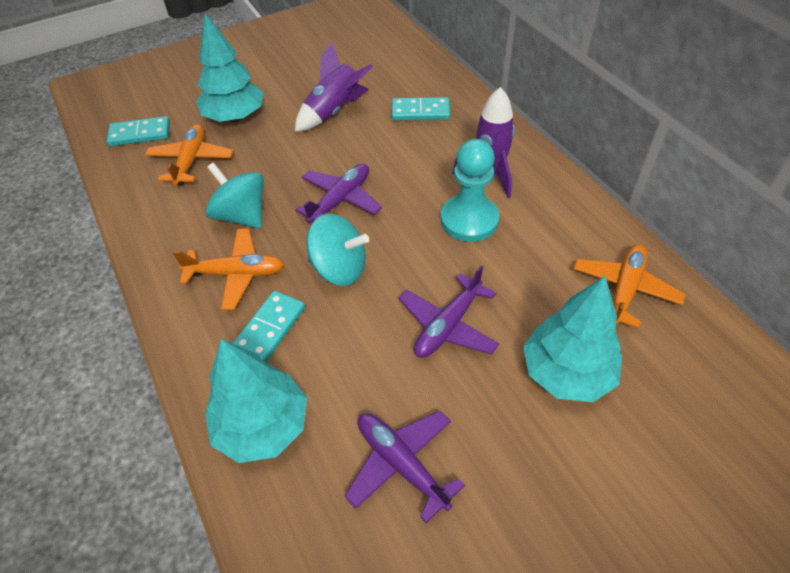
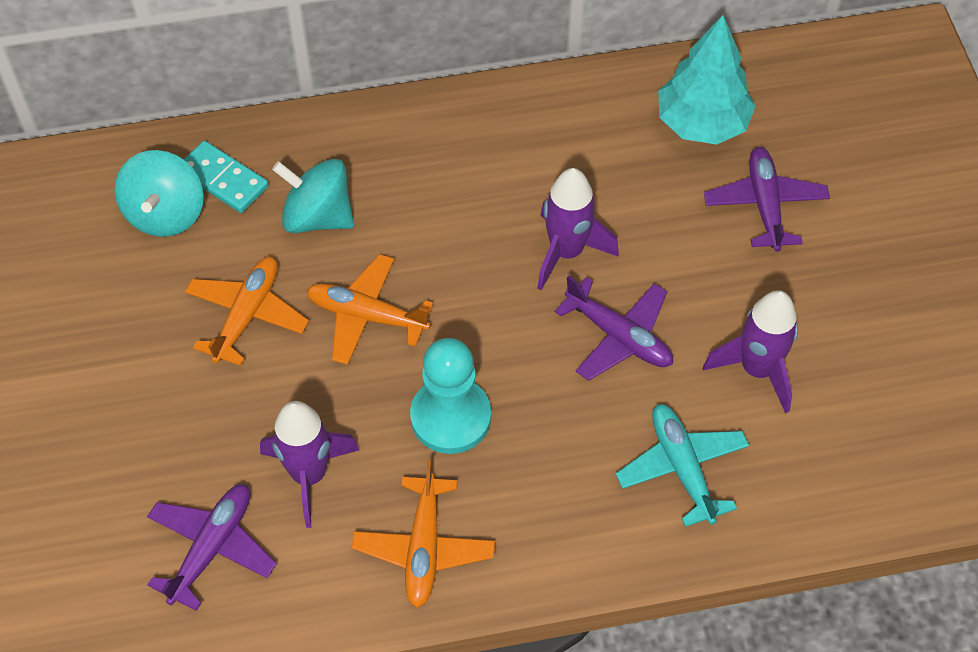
purple rocket: [295,42,373,132] [452,87,515,198] = 2 -> [260,401,359,528] [537,168,619,290] [703,290,798,414] = 3
turquoise domino: [107,116,170,146] [233,291,305,363] [392,97,450,121] = 3 -> [184,141,269,213] = 1
turquoise plane: none = 0 -> [616,404,749,527] = 1
turquoise tree: [197,13,263,122] [205,339,307,463] [523,276,622,402] = 3 -> [658,15,756,145] = 1

